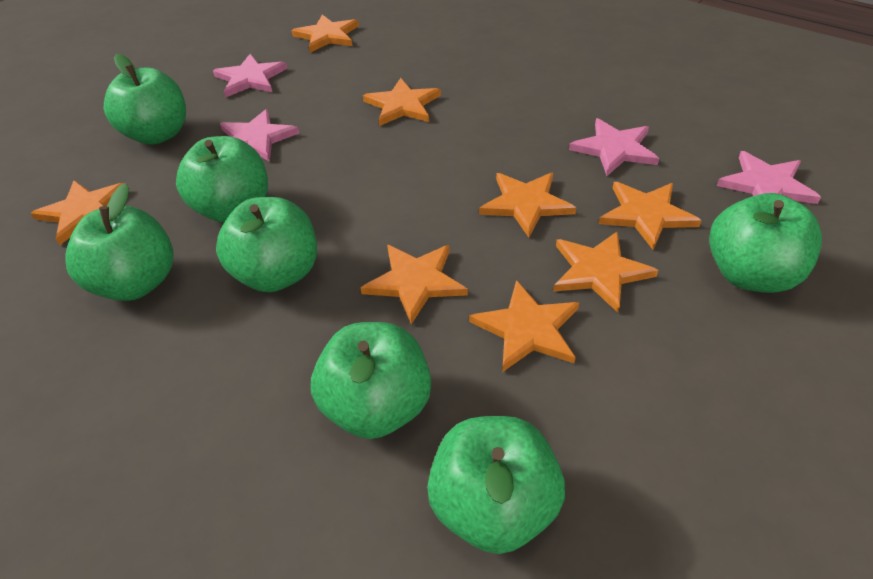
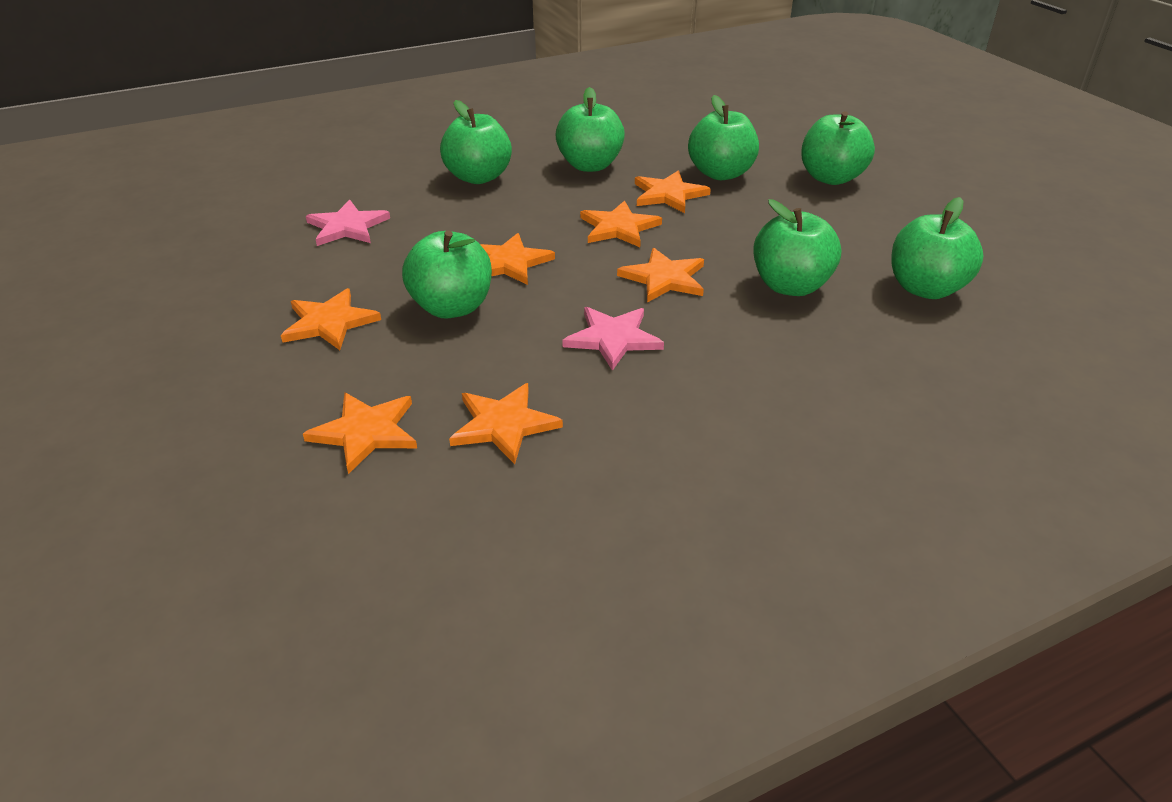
orange star: [31,180,125,245] [291,15,359,53] [361,245,468,324] [363,78,441,126] [469,280,579,372] [479,173,576,238] [553,231,658,312] [599,182,702,250] = 8 -> [281,288,381,350] [303,392,417,474] [449,383,563,464] [480,233,555,285] [580,201,662,247] [617,248,704,303] [635,171,711,213] = 7
pink star: [213,54,287,98] [220,109,299,162] [569,118,659,176] [717,151,821,204] = 4 -> [306,200,390,246] [563,307,664,371] = 2

